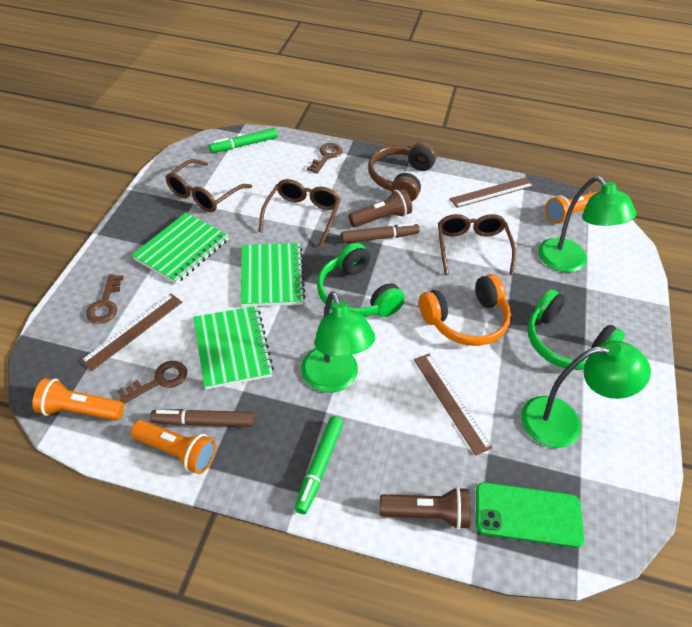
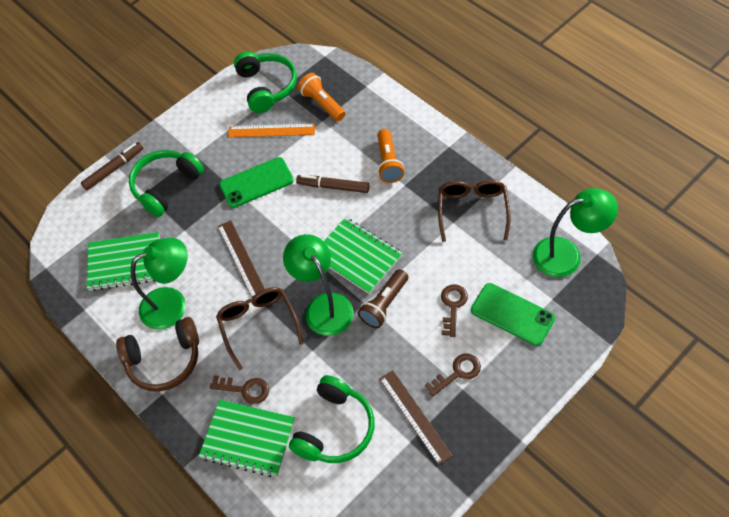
brown flashlight: [349,188,412,227] [380,487,471,530] = 2 -> [358,269,408,328] = 1
brown glasses: [166,159,252,212] [259,179,341,247] [438,214,516,275] = 3 -> [216,287,304,370] [438,180,511,242] = 2
brown ruler: [80,294,183,371] [414,354,492,456] [450,177,534,208] = 3 -> [217,220,265,299] [379,370,453,465] = 2
green headphones: [317,243,405,317] [527,289,625,370] = 2 -> [129,150,204,217] [234,51,297,113] [289,375,375,463] = 3
green marker: [209,128,277,153] [294,416,343,514] = 2 -> none = 0
green phone: [476,482,584,548] = 1 -> [219,157,294,208] [471,283,555,346] = 2
orange flashlight: [32,378,124,421] [131,420,216,474] [545,192,597,224] = 3 -> [298,73,345,121] [377,129,404,183] = 2
orange headphones: [419,274,511,346] = 1 -> none = 0
orange ruler: none = 0 -> [228,124,315,138] = 1

